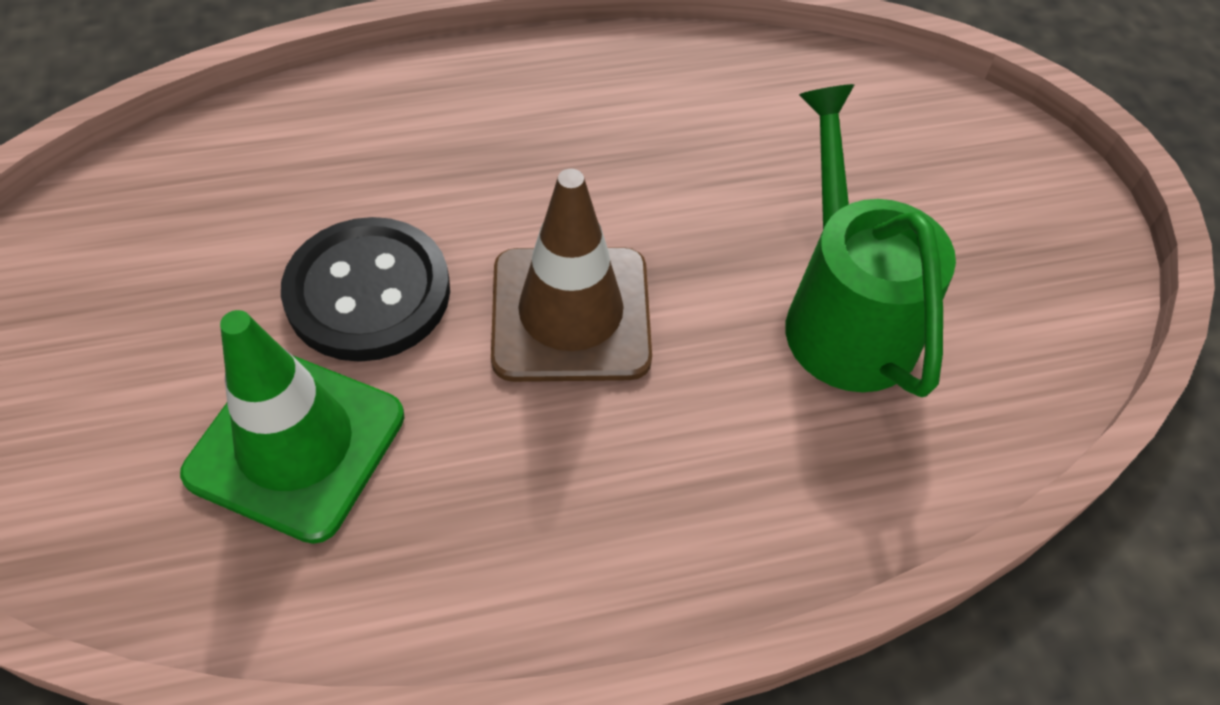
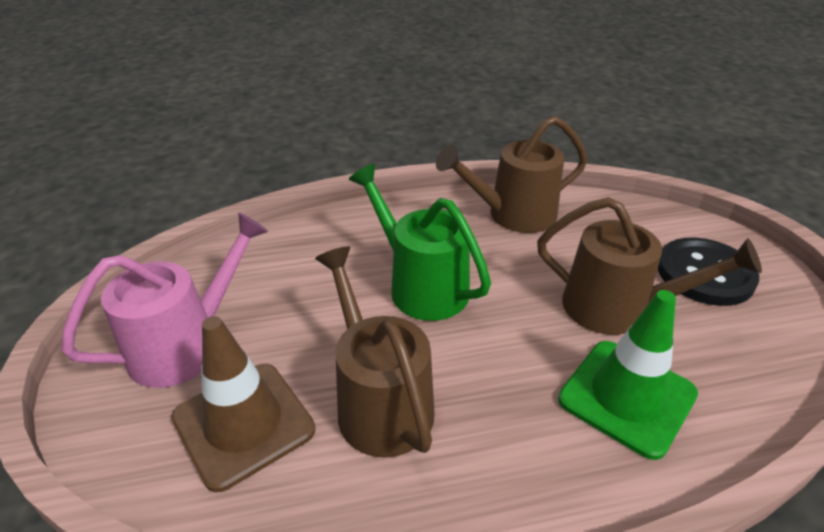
brown watering can: none = 0 -> [315,246,435,458] [436,116,588,233] [537,197,762,335] = 3
pink watering can: none = 0 -> [61,212,268,388] = 1

